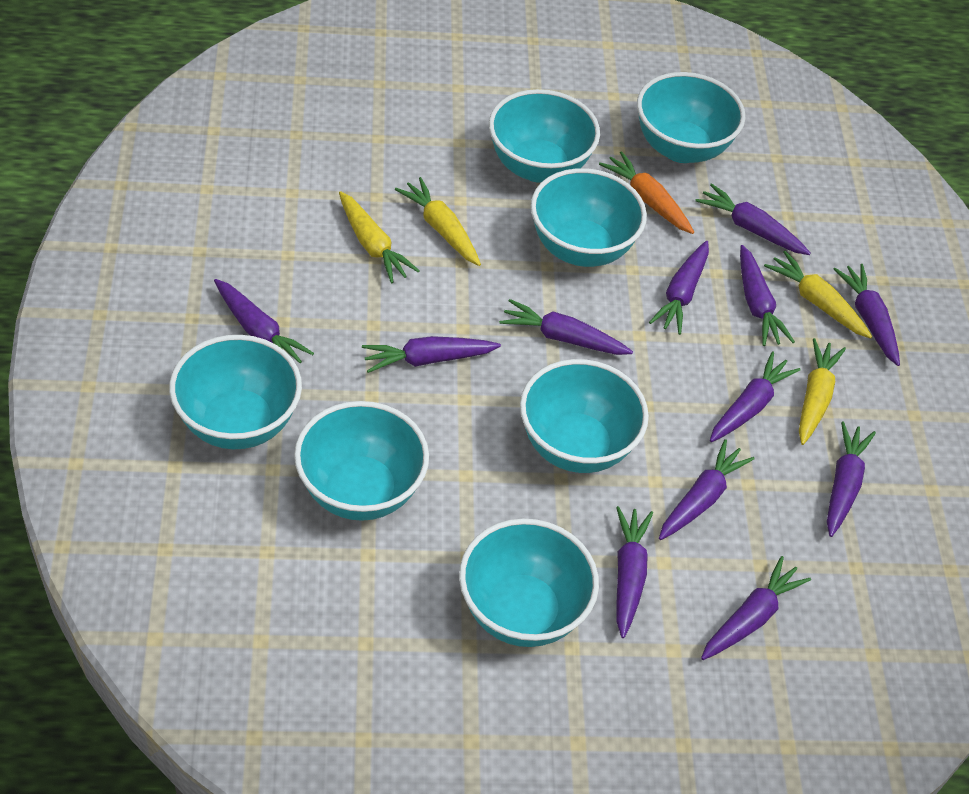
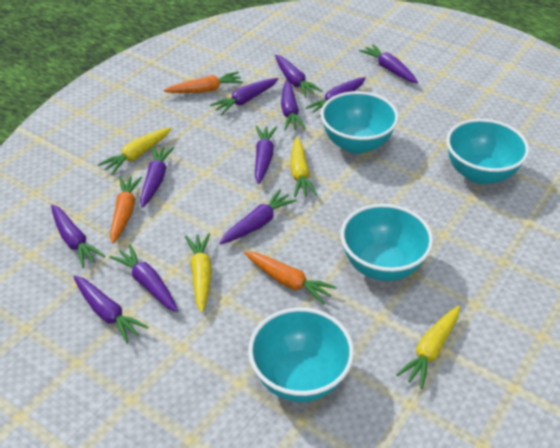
orange carrot: [599,151,694,234] = 1 -> [110,176,142,243] [164,72,243,93] [244,251,337,305] = 3
purple carrot: [214,279,314,363] [362,336,501,373] [499,299,633,355] [616,506,653,638] [649,241,709,335] [659,439,755,540] [695,183,811,255] [701,556,811,660] [710,351,801,442] [740,245,795,346] [827,421,876,537] [833,264,900,366] = 12 -> [51,204,105,268] [73,275,149,344] [109,245,178,312] [140,146,174,208] [210,78,278,115] [219,189,297,244] [255,126,277,184] [275,55,322,98] [281,80,306,131] [306,77,366,117] [359,44,418,83] = 11
turquoise bowl: [169,335,302,449] [294,401,429,521] [459,518,599,647] [489,89,600,183] [520,359,649,473] [531,168,647,267] [637,72,745,163] = 7 -> [248,307,354,402] [320,91,399,154] [341,204,433,281] [446,119,529,184] = 4

